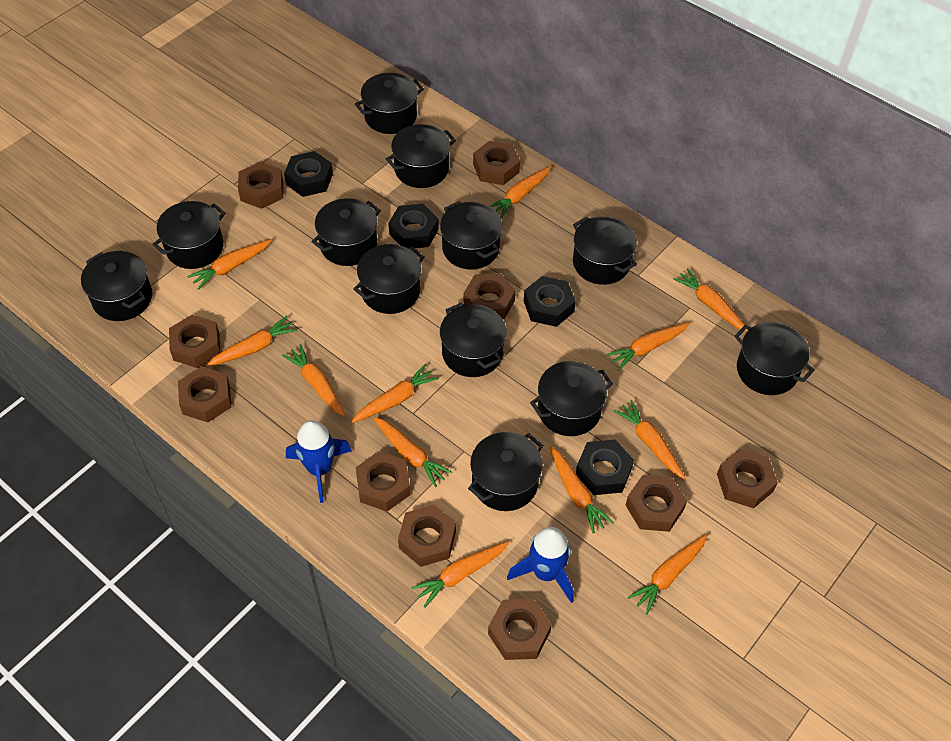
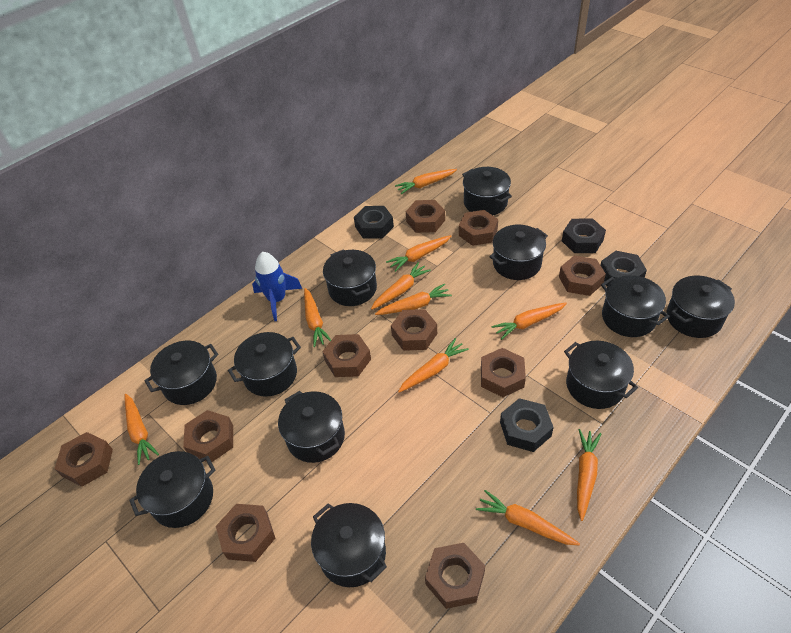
black pot: [81,251,152,321] [152,201,225,269] [311,198,381,266] [353,244,424,314] [355,73,424,134] [386,124,456,188] [440,201,502,270] [440,303,506,377] [468,432,543,511] [530,361,613,436] [573,216,637,285] [735,322,815,395] = 12 -> [129,451,215,528] [144,341,218,405] [228,332,301,397] [278,391,345,463] [311,503,387,587] [323,249,377,306] [462,167,512,215] [489,225,548,280] [564,341,638,409] [601,275,670,337] [667,276,735,338] = 11
blue rocket: [286,420,352,503] [507,527,574,603] = 2 -> [252,252,302,321] = 1
orange carrot: [187,239,272,290] [206,316,297,367] [282,344,345,416] [351,364,439,423] [373,417,452,487] [411,541,509,608] [490,166,551,219] [549,446,614,533] [606,322,690,370] [614,400,686,480] [628,534,707,614] [673,268,748,332] = 12 -> [125,394,159,465] [304,288,331,347] [371,262,431,310] [375,284,452,315] [386,235,451,272] [395,169,457,194] [398,338,469,393] [476,490,580,545] [491,303,567,340] [577,429,601,521] = 10

